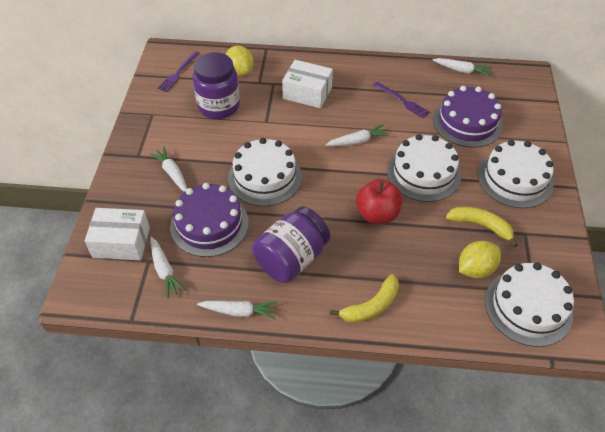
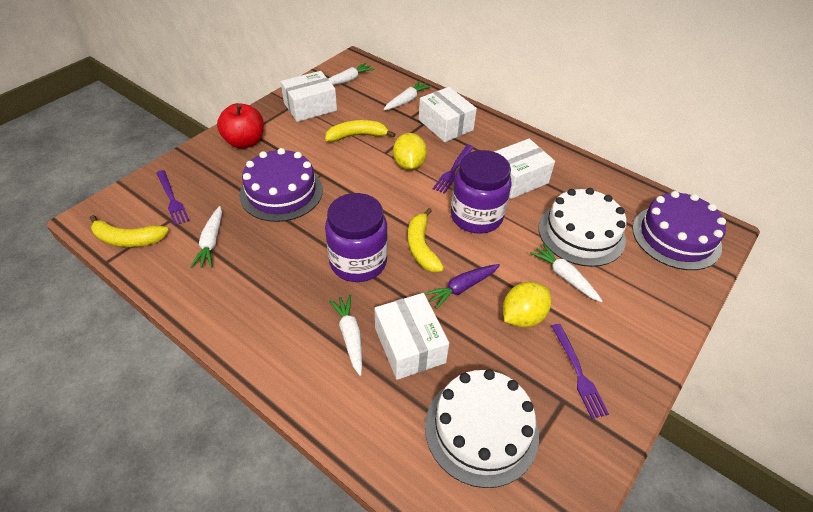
purple carrot: none = 0 -> [424,264,500,309] = 1
purple fork: [158,51,200,92] [373,82,430,118] = 2 -> [157,170,190,226] [433,145,474,194] [552,324,609,419] = 3
white box: [85,208,150,260] [282,60,333,108] = 2 -> [281,71,337,122] [375,293,449,380] [419,87,477,142] [494,139,555,199] = 4
white cake: [228,138,302,206] [387,134,461,202] [478,140,554,208] [485,263,574,347] = 4 -> [425,369,539,488] [538,188,627,267] = 2
yellow banana: [330,274,399,323] [446,206,518,247] = 2 -> [90,215,169,247] [325,120,395,142] [408,208,444,272] = 3

